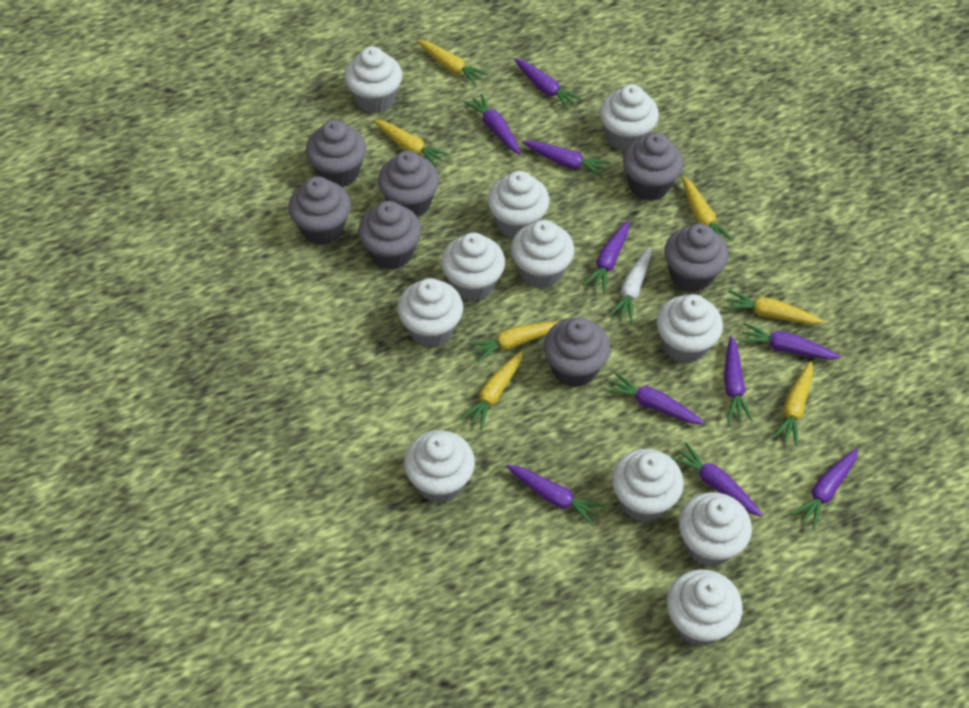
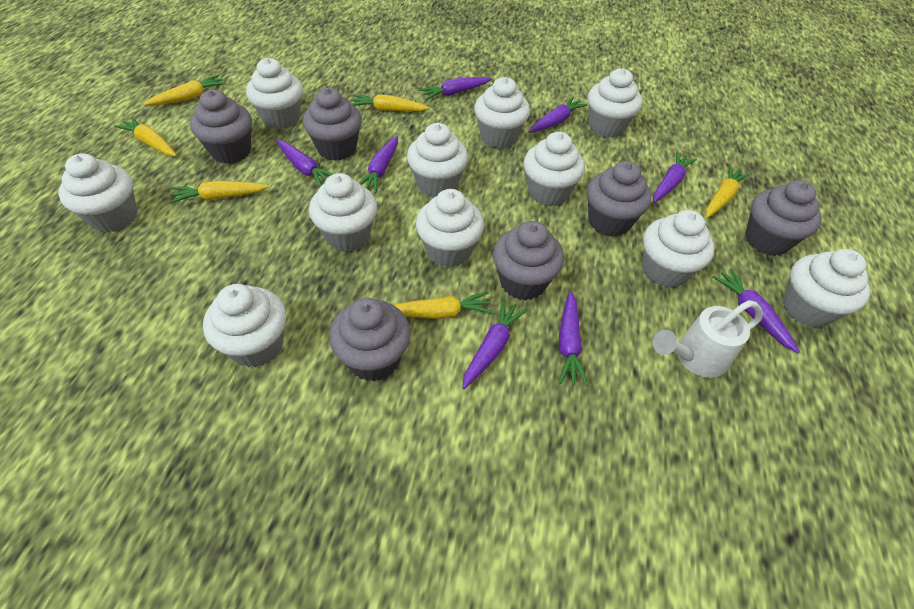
grey cupcake: [288,177,351,245] [306,120,366,188] [358,201,421,270] [378,151,439,217] [544,317,610,387] [623,133,684,201] [664,223,728,292] = 7 -> [190,90,252,164] [303,88,362,161] [329,298,411,381] [493,221,564,300] [587,161,652,237] [745,180,822,256] = 6
purple carrot: [464,94,521,154] [506,465,605,526] [514,58,582,110] [522,141,610,178] [583,220,629,293] [605,372,705,424] [671,443,763,517] [724,336,753,422] [740,323,841,360] [791,448,858,529] = 10 -> [277,140,333,187] [359,136,398,193] [419,77,492,100] [462,299,528,389] [529,97,588,133] [559,291,588,387] [653,152,697,203] [712,269,800,353] = 8
white carrot: [609,247,651,323] = 1 -> none = 0
white watering can: none = 0 -> [653,300,763,378] = 1
yellow carrot: [373,119,450,168] [417,40,489,86] [460,350,523,430] [468,321,560,363] [682,176,733,241] [725,290,824,324] [772,361,813,446] = 7 -> [114,117,177,156] [144,75,226,105] [169,181,269,204] [351,94,430,111] [393,292,493,319] [706,166,750,218] = 6

